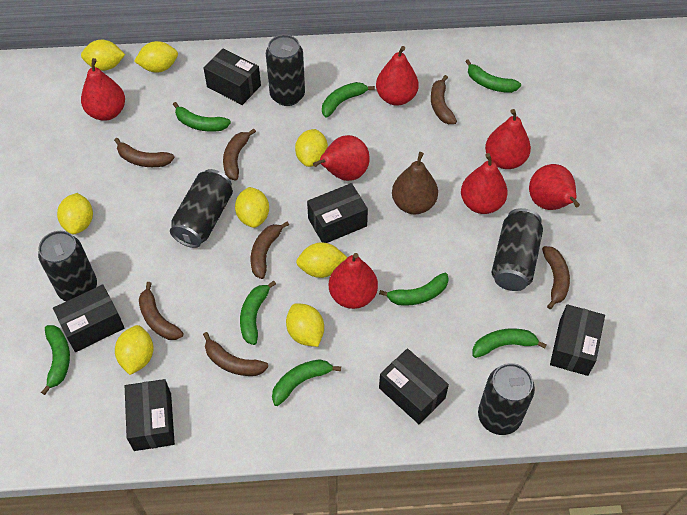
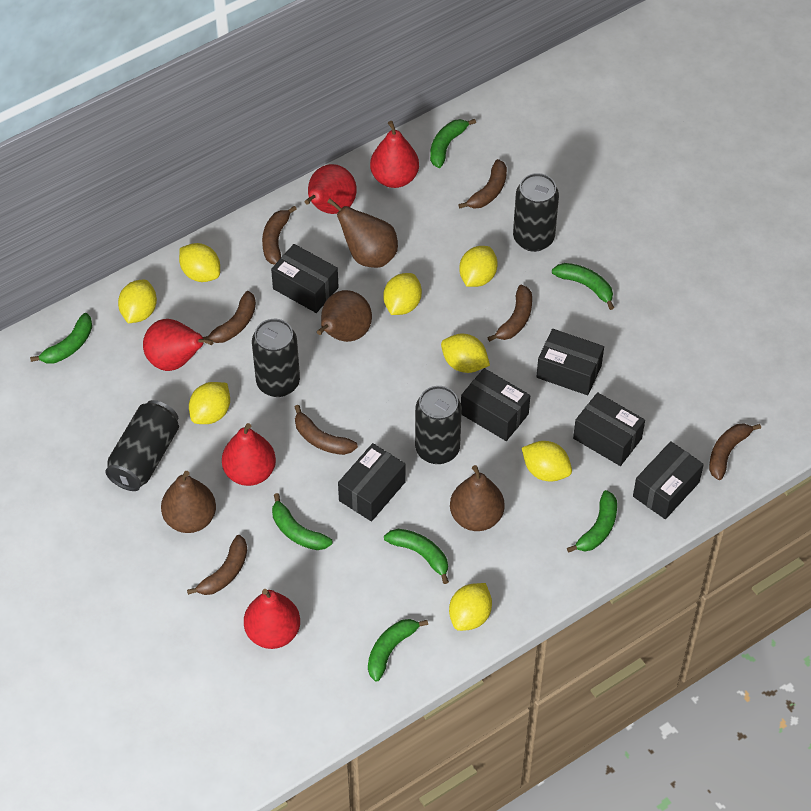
black can: [38,231,97,301] [170,169,233,248] [266,35,305,106] [478,363,535,435] [492,208,543,291] = 5 -> [105,400,179,491] [252,319,300,397] [415,386,462,464] [513,173,559,252] = 4
brown pear: [392,152,438,214] = 1 -> [161,471,216,533] [317,290,372,342] [327,198,398,268] [450,465,505,531] = 4
green banana: [41,325,70,395] [173,102,231,132] [240,281,276,345] [272,359,341,406] [322,82,375,117] [379,273,449,306] [465,59,521,93] [473,328,547,358] = 8 -> [30,313,92,363] [272,493,332,550] [368,619,428,682] [384,529,449,584] [430,119,476,168] [552,263,614,310] [567,490,617,553] = 7
red pear: [81,58,125,121] [313,135,370,181] [329,253,378,309] [376,46,419,106] [461,153,508,214] [485,109,531,169] [529,164,580,210] = 7 -> [143,319,214,371] [222,423,276,486] [244,589,300,649] [305,164,357,214] [370,121,419,188] = 5

